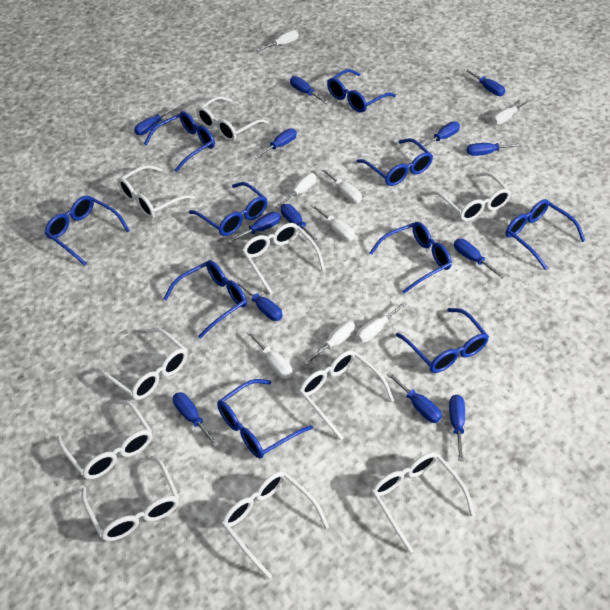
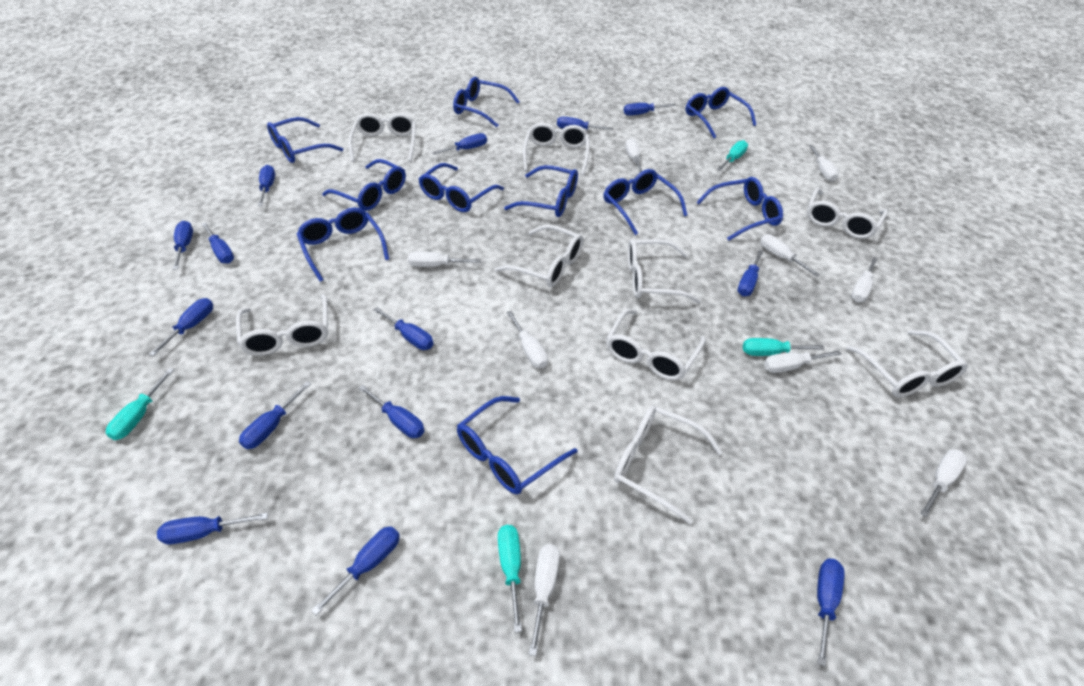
blue screwdriver: [134,106,178,135] [173,392,219,447] [228,212,281,243] [235,280,283,321] [254,128,297,159] [281,204,320,243] [290,76,328,104] [387,372,442,423] [418,122,460,149] [449,395,465,461] [454,239,505,278] [464,68,505,96] [467,143,523,156] = 13 -> [149,298,213,356] [157,512,268,544] [173,221,193,270] [202,222,234,263] [239,381,311,449] [258,165,275,206] [311,526,400,615] [358,385,424,438] [373,307,434,350] [432,133,487,155] [557,117,613,130] [624,103,676,116] [738,250,763,296] [817,558,845,667] = 14
turquoise screwdriver: none = 0 -> [106,368,174,440] [498,525,522,633] [717,140,748,171] [743,338,824,356] = 4
white glasses: [57,399,152,479] [81,456,179,541] [96,328,187,400] [118,165,195,218] [196,96,268,141] [222,471,329,579] [242,223,325,294] [299,350,394,440] [371,452,475,553] [431,172,512,221] = 10 -> [236,294,328,356] [348,113,416,162] [495,224,583,287] [523,123,590,175] [606,309,706,380] [614,406,723,524] [628,239,701,303] [807,188,888,239] [846,330,968,397] = 9
white screwdriver: [246,331,293,379] [257,30,298,51] [276,173,316,209] [304,321,355,365] [311,204,355,241] [321,168,362,203] [356,302,407,342] [492,99,531,125] = 8 -> [408,251,481,267] [506,311,548,368] [529,544,560,656] [625,138,642,173] [760,234,820,276] [764,350,842,373] [809,145,839,181] [851,257,878,302] [920,449,967,517] = 9

